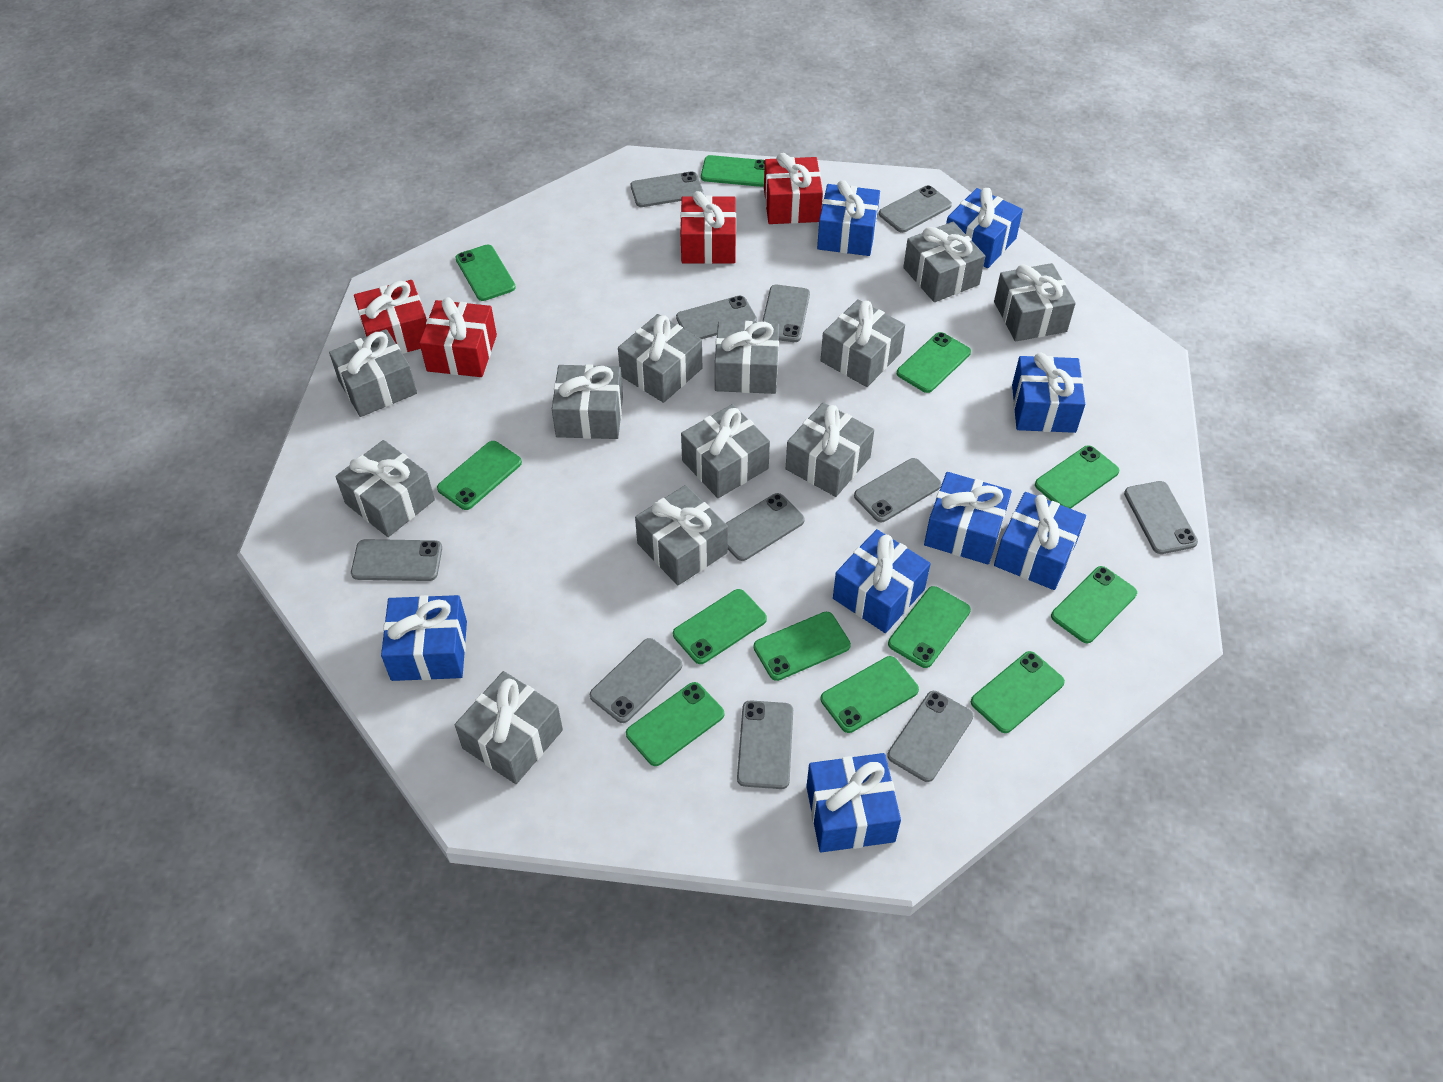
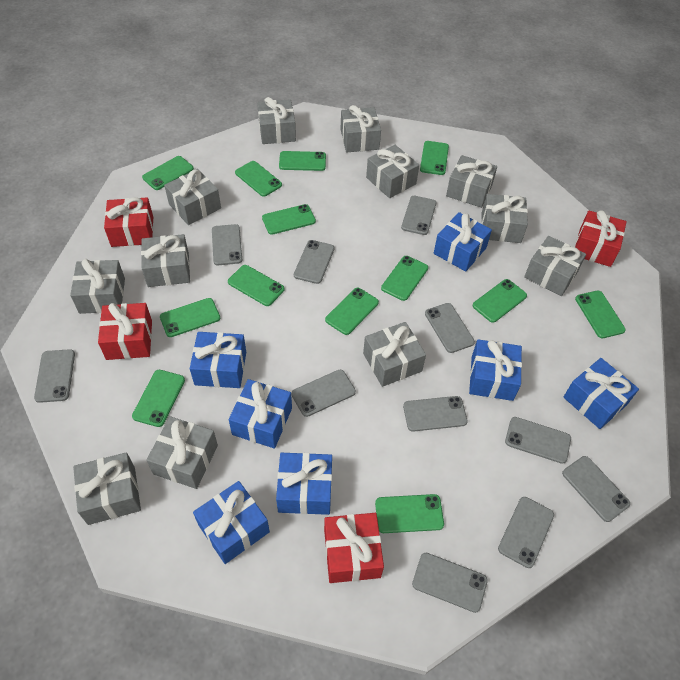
blue gift: [381,595,467,681] [806,753,901,853] [817,180,880,256] [833,529,931,633] [924,472,1012,564] [946,188,1023,268] [994,492,1086,590] [1012,353,1085,433] = 8 -> [190,332,246,388] [193,481,270,564] [229,379,292,449] [276,453,332,515] [434,212,492,272] [469,339,522,401] [563,358,639,429] = 7
green phone: [437,441,522,510] [455,244,516,301] [626,682,724,766] [673,589,767,664] [701,155,765,187] [754,612,851,681] [821,656,919,733] [888,586,971,668] [897,332,971,393] [971,651,1065,733] [1035,445,1119,509] [1051,566,1137,643] = 12 -> [132,370,185,427] [142,156,194,190] [160,298,220,337] [228,265,284,306] [235,161,282,197] [262,204,316,235] [279,151,326,171] [325,288,379,335] [375,494,444,533] [381,256,428,301] [420,141,449,175] [473,279,527,323] [575,291,626,338] = 13

